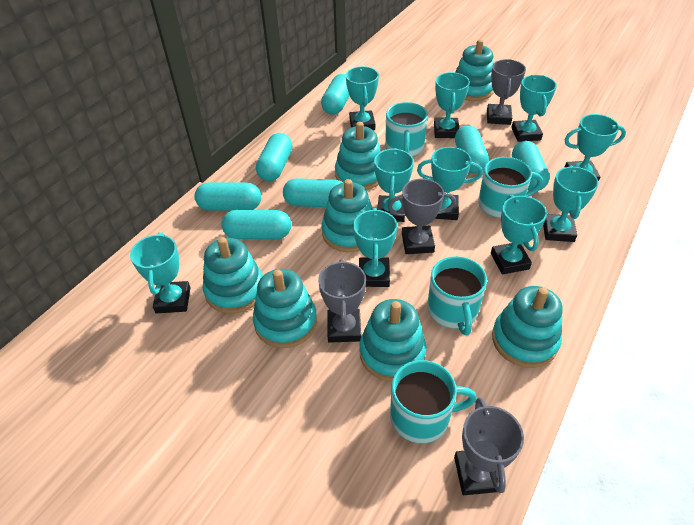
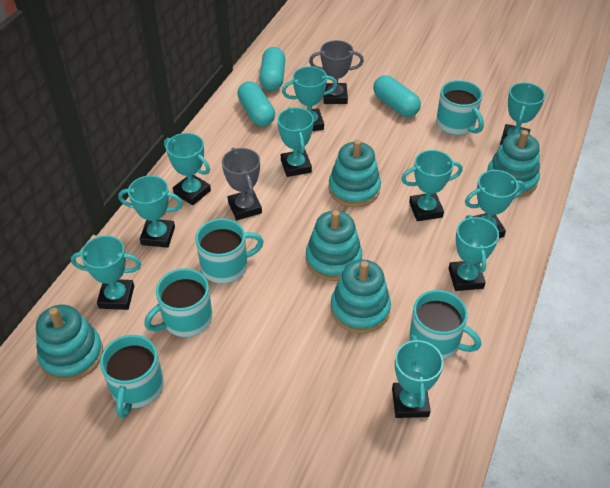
grey trophy: [318,259,366,343] [388,179,456,254] [454,397,524,495] [487,59,526,125] = 4 -> [222,148,262,220] [309,40,364,104] = 2
turquoise capsule: [194,183,261,211] [221,210,291,239] [256,133,292,181] [283,178,343,207] [321,74,350,114] [455,125,489,174] [512,141,550,190] = 7 -> [237,81,275,126] [260,47,285,91] [373,75,421,117] = 3
turquoise mug: [385,102,428,157] [390,360,477,444] [427,256,487,335] [478,157,543,218] = 4 -> [100,335,164,419] [144,268,212,337] [195,219,264,284] [409,290,481,360] [436,80,484,135] = 5
turquoise stacking toy: [203,237,263,314] [253,269,317,348] [322,179,373,252] [335,122,381,190] [359,299,427,382] [455,39,494,101] [492,286,563,368] = 7 -> [36,305,103,382] [306,210,362,281] [328,139,381,207] [331,260,391,333] [487,130,540,197] = 5

